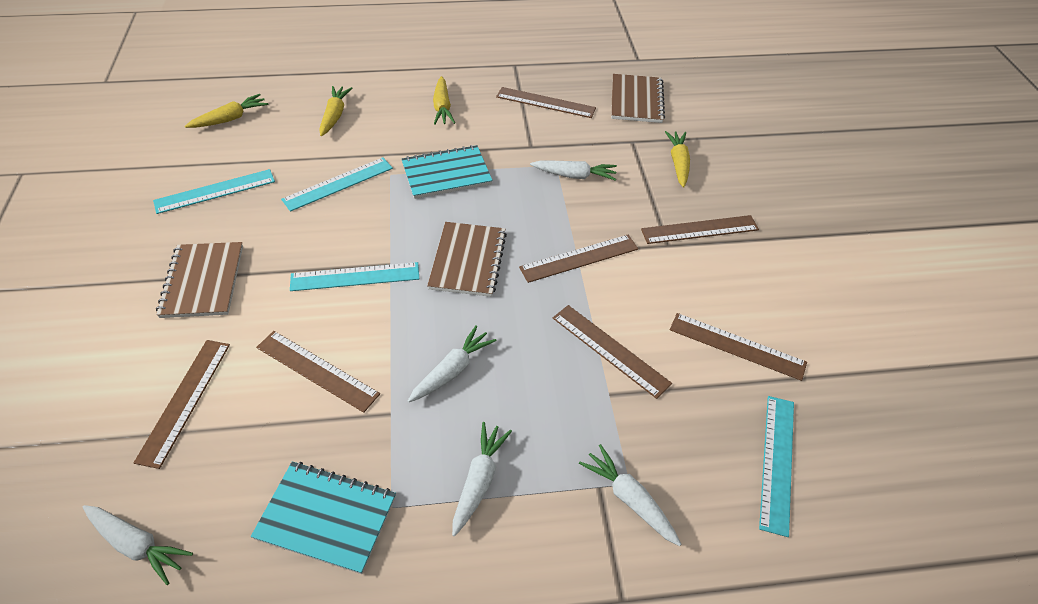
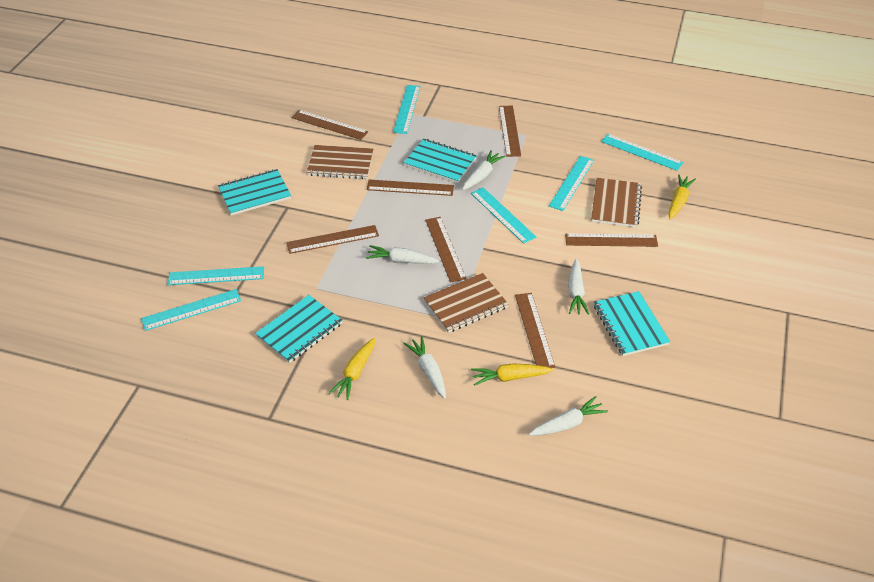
turquoise notebook: [251,462,396,574] [402,145,493,199] = 2 -> [218,169,291,216] [255,295,343,363] [404,139,477,183] [594,291,670,356] = 4
turquoise ruler: [153,169,275,214] [281,158,393,212] [290,262,419,291] [759,396,794,537] = 4 -> [141,289,241,331] [168,266,264,285] [393,85,421,134] [471,187,536,244] [549,156,594,211] [601,134,683,171] = 6
yellow carrot: [185,94,268,128] [319,86,352,136] [433,76,455,125] [665,131,690,187] = 4 -> [329,338,375,400] [471,363,553,386] [668,175,696,219] = 3

